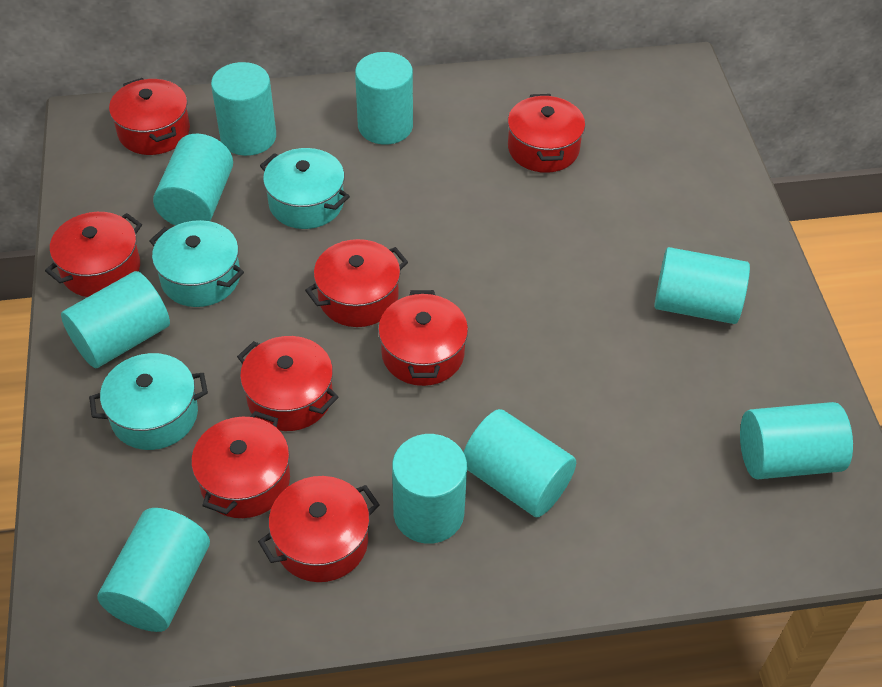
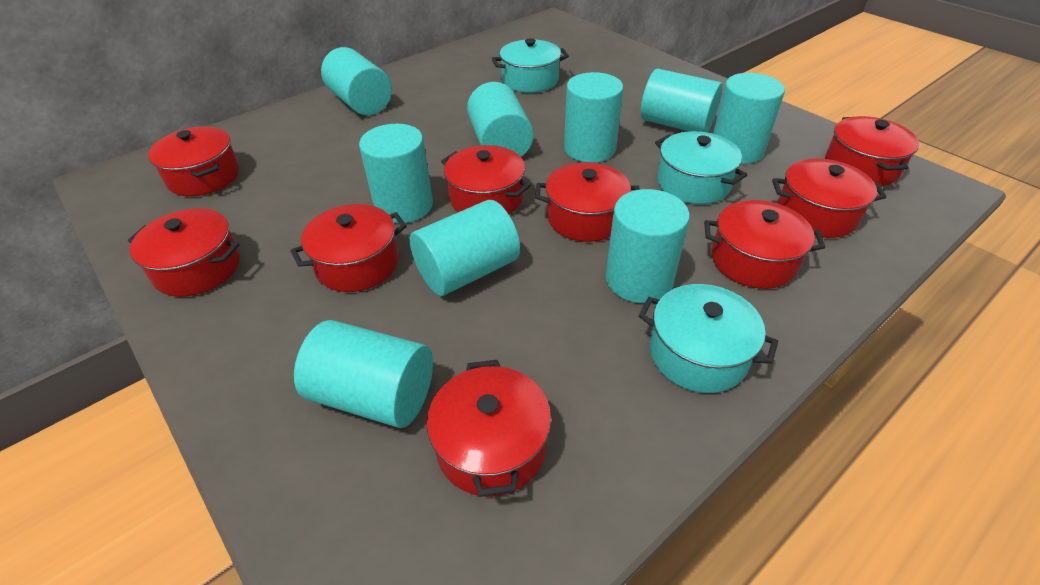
red pot: [45,212,142,297] [109,78,190,155] [191,411,290,518] [237,336,339,431] [258,476,379,582] [305,239,408,327] [378,290,468,386] [508,94,585,173] = 8 -> [128,208,240,297] [148,126,240,196] [291,204,407,292] [427,360,551,497] [441,145,531,214] [535,162,640,242] [704,200,825,289] [772,159,886,238] [825,116,919,186] = 9

